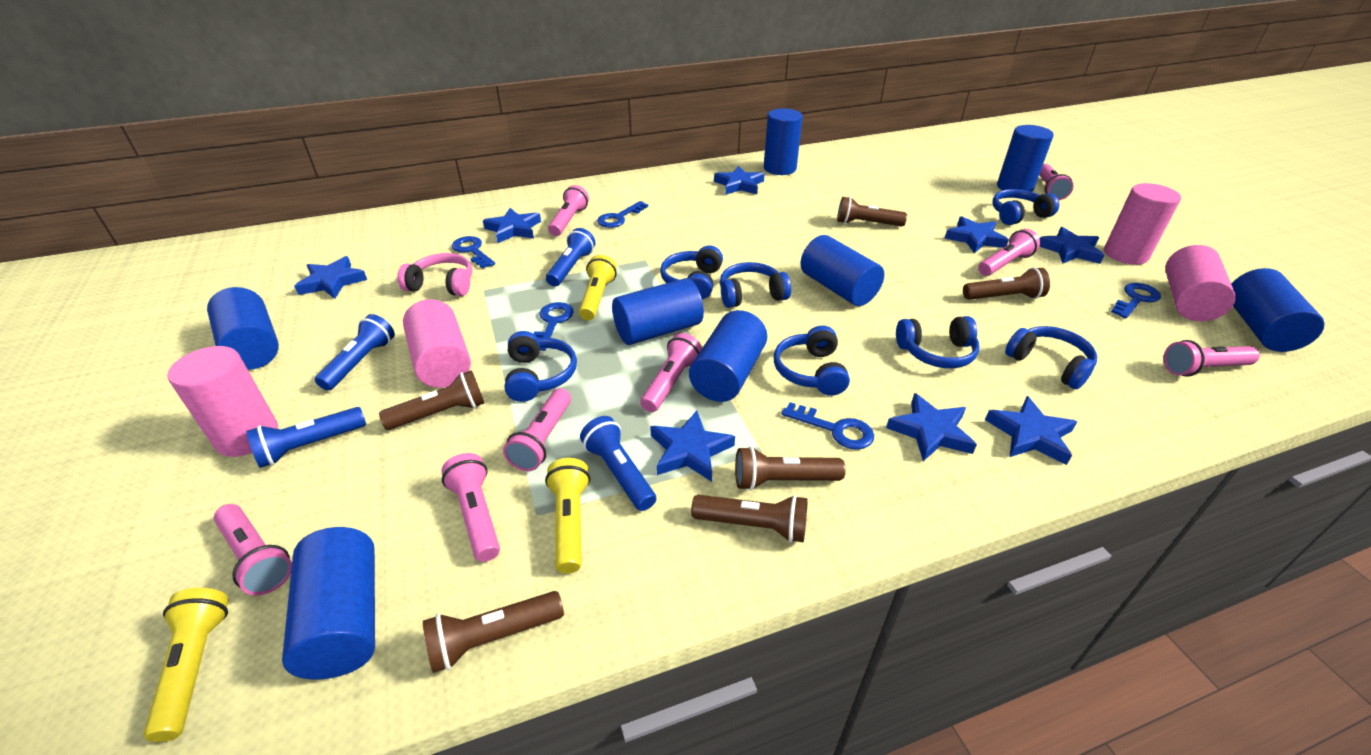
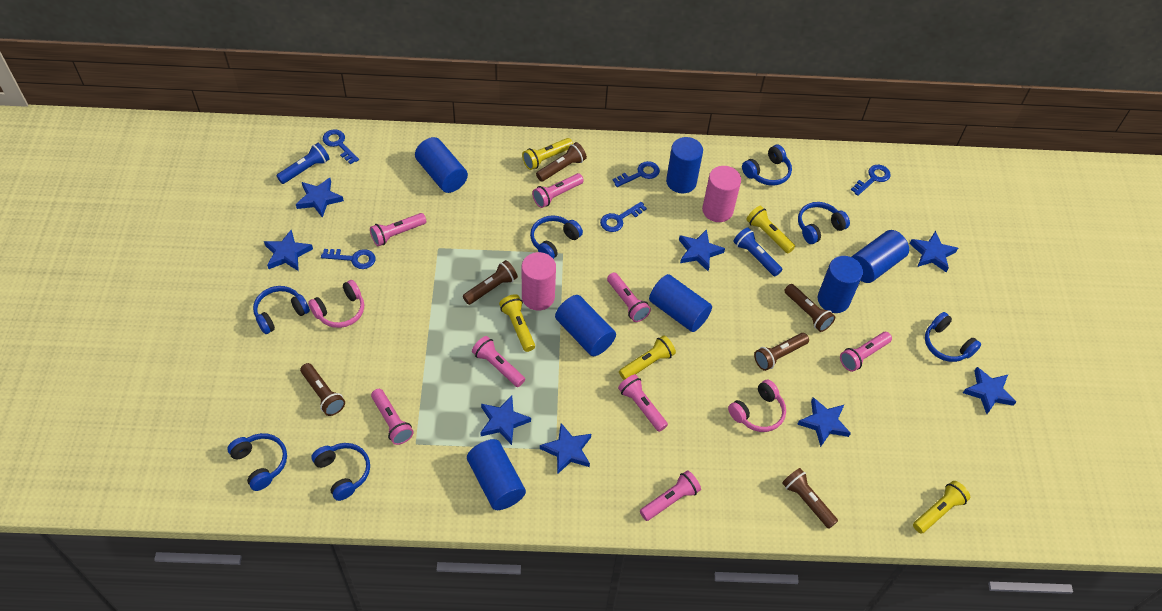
blue cylinder: [207,287,279,370] [282,527,375,680] [612,278,704,345] [689,310,767,402] [764,108,803,175] [801,235,884,306] [997,125,1054,192] [1232,268,1324,352] = 8 -> [415,137,468,193] [467,439,526,510] [555,295,616,356] [649,274,712,332] [666,137,703,193] [818,256,863,313] [852,230,909,283] = 7
blue flashlight: [246,407,366,468] [315,314,395,391] [546,228,595,286] [580,416,656,511] = 4 -> [276,143,330,184] [733,227,782,276] = 2
pink cylinder: [168,346,278,457] [403,299,471,388] [1104,183,1181,265] [1165,245,1236,321] = 4 -> [522,252,556,311] [702,166,741,222] = 2
pink headphones: [397,253,472,296] = 1 -> [308,280,364,328] [728,380,786,432] = 2
yellow flashlight: [144,588,229,742] [545,458,590,574] [579,255,617,320] = 3 -> [499,294,535,352] [522,138,573,170] [619,335,676,380] [746,206,795,253] [913,481,970,534] = 5

